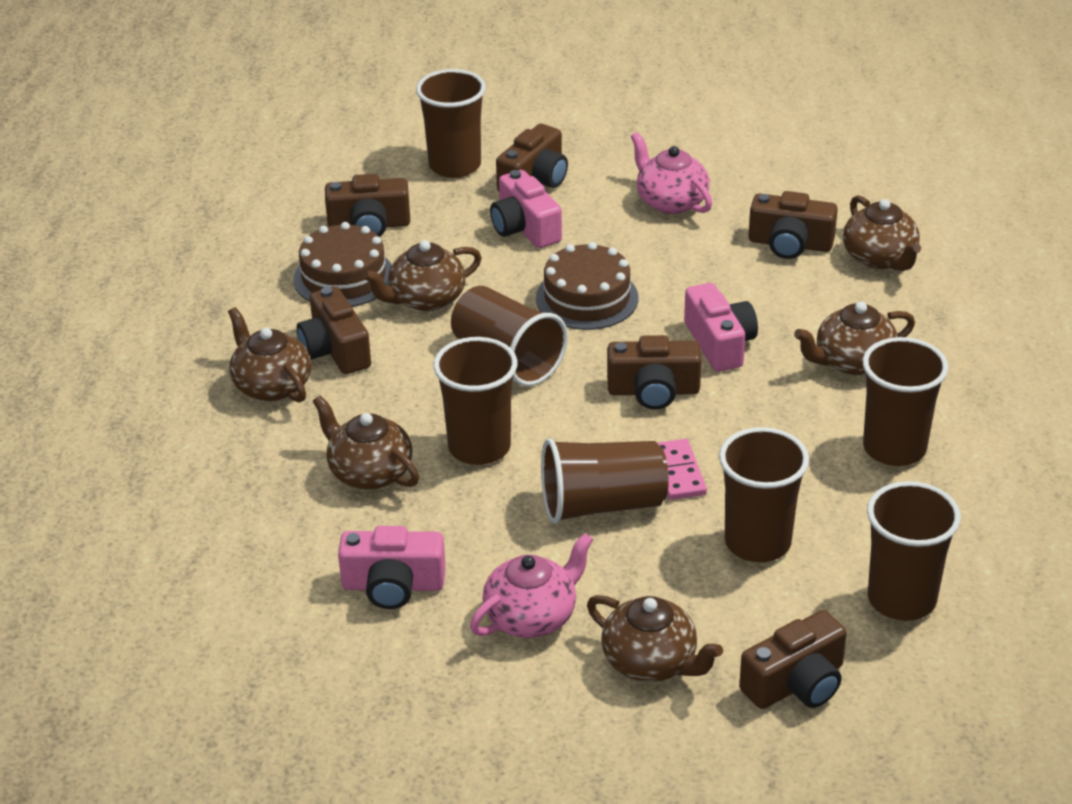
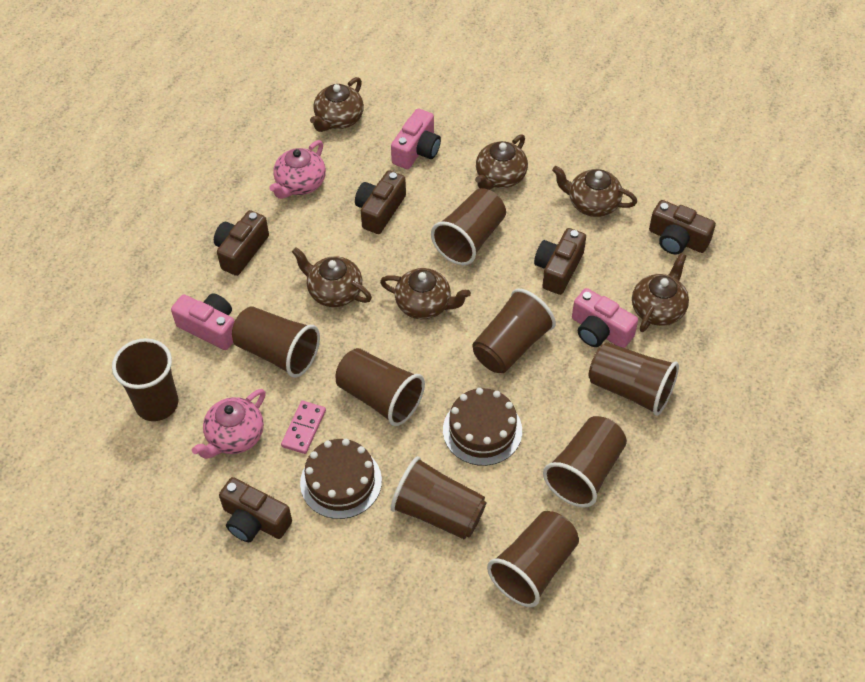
brown camera: [297,287,371,374] [325,174,410,237] [496,124,568,191] [607,335,701,410] [739,610,847,709] [749,191,838,259] = 6 -> [214,210,269,276] [219,477,292,542] [355,171,406,234] [534,228,586,295] [649,200,716,255] = 5
brown cup: [416,69,486,178] [433,337,517,465] [451,286,568,386] [541,439,669,524] [719,427,809,562] [863,337,948,466] [867,481,961,621] = 7 -> [112,338,178,421] [232,306,320,378] [336,348,425,426] [391,456,486,539] [431,188,506,265] [472,289,556,373] [487,511,579,607] [543,416,627,508] [589,342,679,416] = 9

